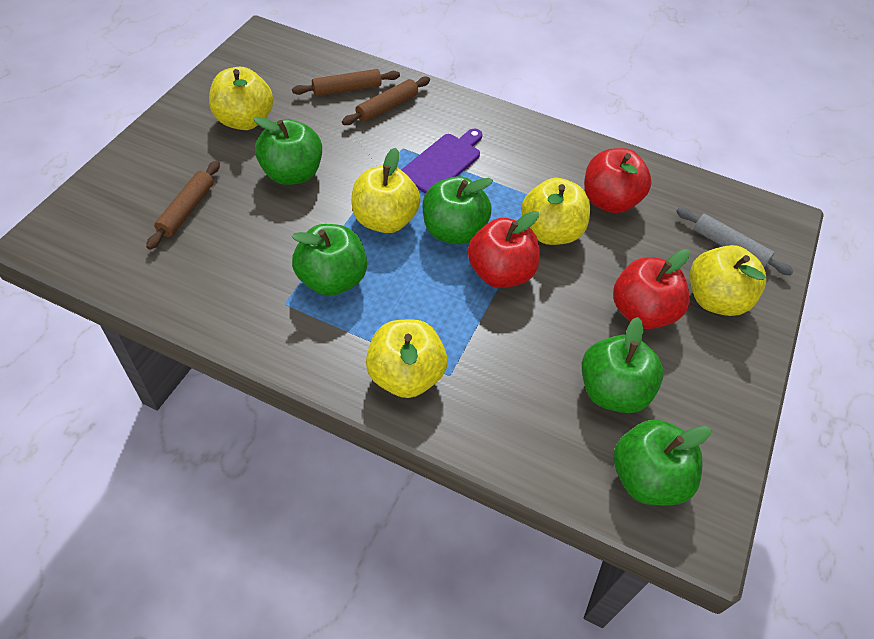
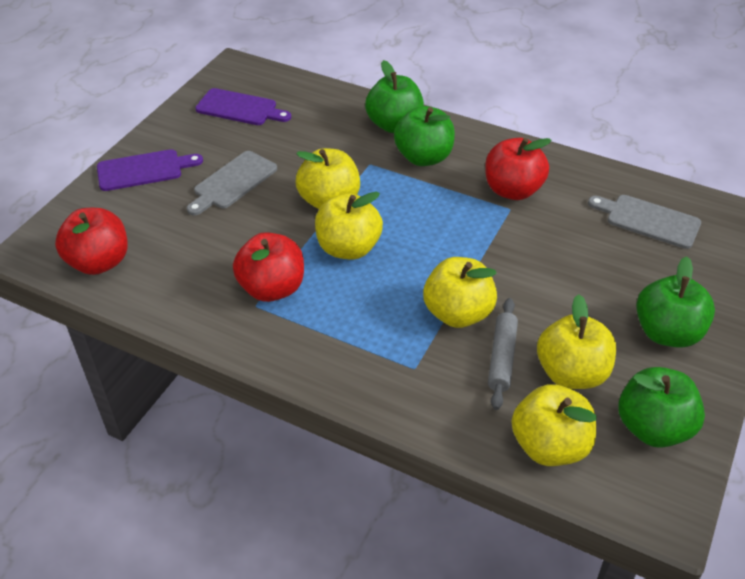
brown rolling pin: [146,161,220,250] [292,69,400,96] [342,76,430,125] = 3 -> none = 0
green apple: [253,117,322,185] [292,224,367,296] [423,176,493,245] [582,317,664,413] [613,419,711,505] = 5 -> [365,60,424,133] [394,106,455,166] [618,367,705,448] [636,256,715,348] = 4
grey cutting board: none = 0 -> [187,151,277,215] [588,195,701,249] = 2
purple cutting board: [401,129,483,194] = 1 -> [97,149,203,191] [195,88,291,125] = 2

